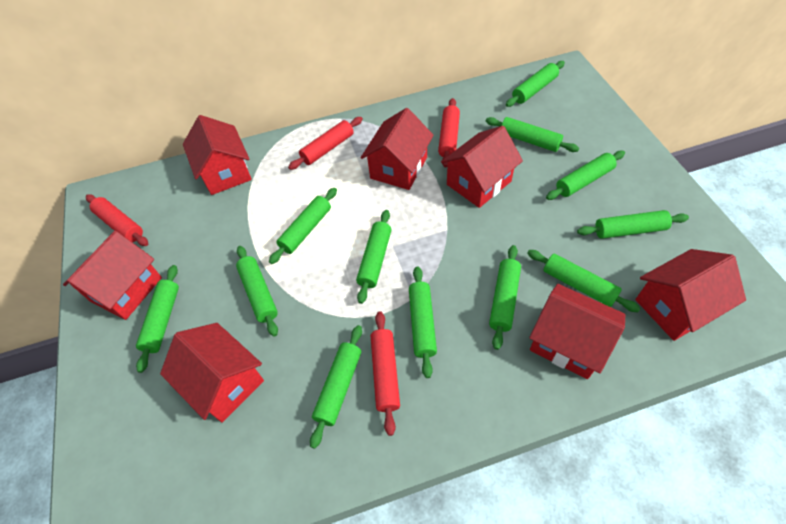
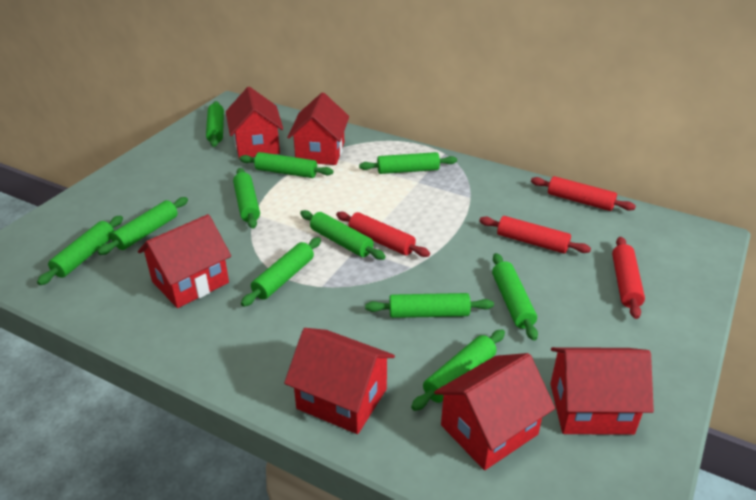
green rolling pin: [136,265,179,373] [236,246,278,337] [269,188,337,264] [310,325,362,449] [356,210,392,304] [409,266,437,378] [486,117,579,152] [489,245,521,350] [506,61,565,107] [527,250,641,312] [546,151,625,200] [577,210,689,239] = 12 -> [37,216,123,285] [98,197,188,255] [206,101,224,147] [233,168,260,229] [239,152,333,178] [241,237,321,307] [300,210,386,260] [359,152,457,174] [365,293,494,318] [411,329,505,411] [492,253,538,341] = 11
red house: [63,231,162,320] [160,323,264,423] [183,115,252,195] [361,108,434,190] [441,126,523,208] [529,284,625,379] [635,249,746,341] = 7 -> [138,214,231,308] [226,87,283,158] [284,328,395,434] [287,92,349,165] [434,353,555,470] [550,347,654,435] = 6

